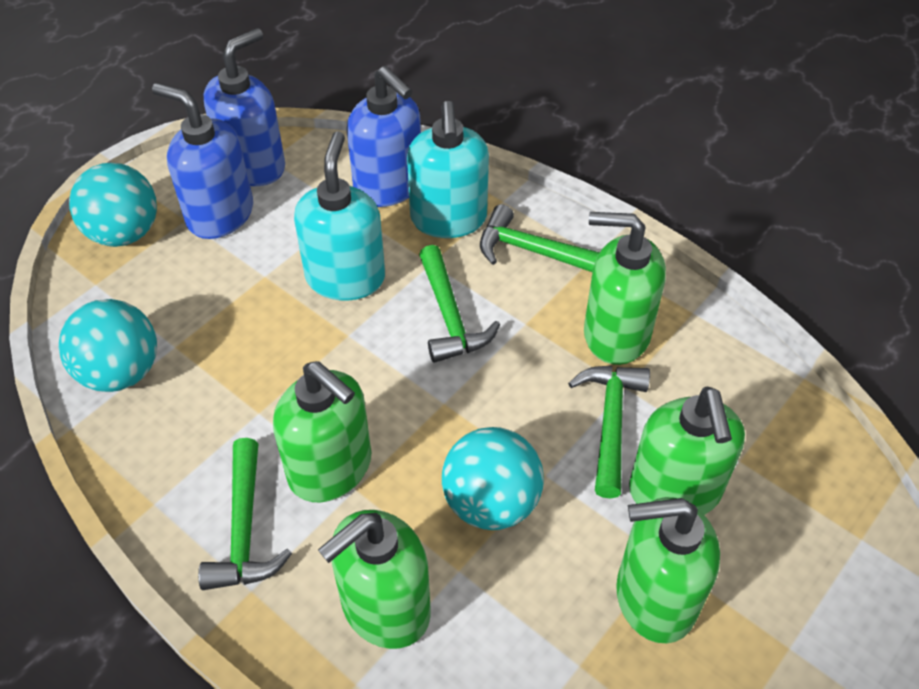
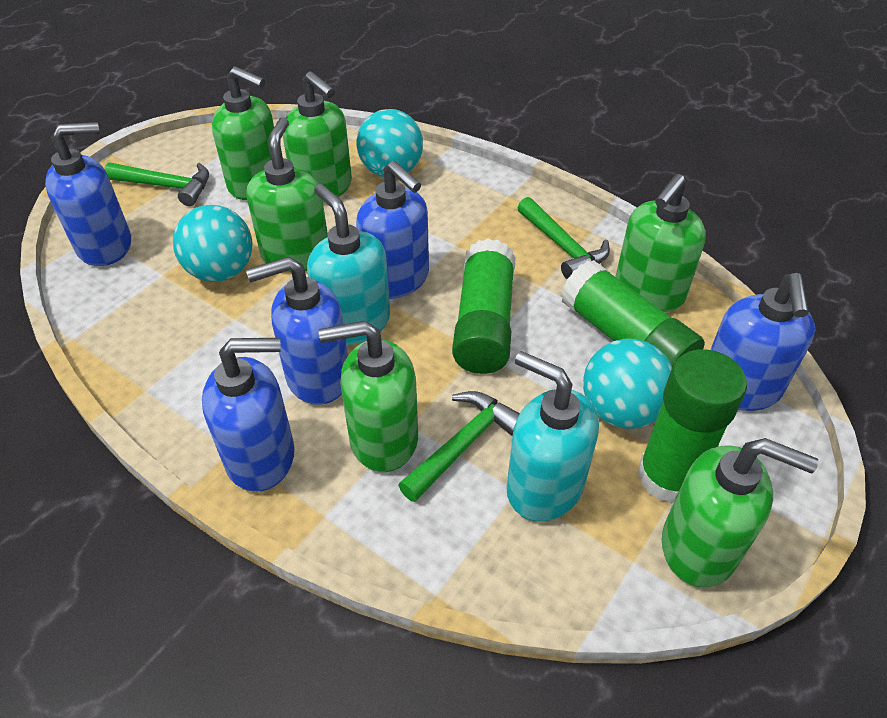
blue soap dispenser: [152,83,253,239] [204,28,285,186] [347,66,421,207] = 3 -> [45,122,131,266] [202,338,295,492] [246,256,348,405] [356,161,429,299] [710,273,815,411] = 5
green glue stick: none = 0 -> [452,239,516,374] [561,260,705,367] [637,349,747,504] = 3
green hammer: [198,438,292,590] [419,245,500,363] [480,204,600,272] [568,366,650,499] = 4 -> [104,163,209,206] [398,391,520,502] [518,197,610,279] = 3
green soap dispenser: [273,361,371,502] [318,510,431,649] [584,212,666,365] [616,497,720,643] [629,387,745,515] = 5 -> [212,66,274,200] [246,117,328,272] [283,71,352,202] [319,321,418,472] [615,174,706,312] [662,438,819,587] = 6

